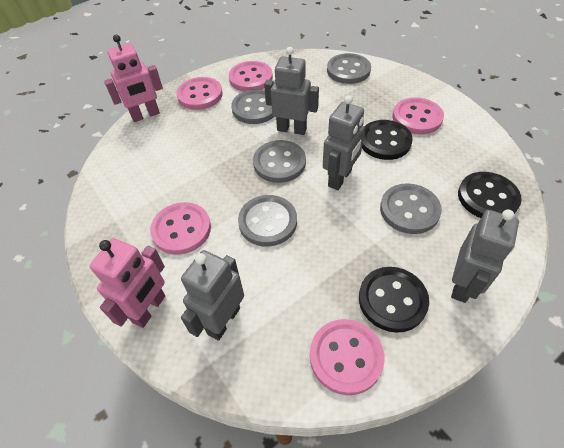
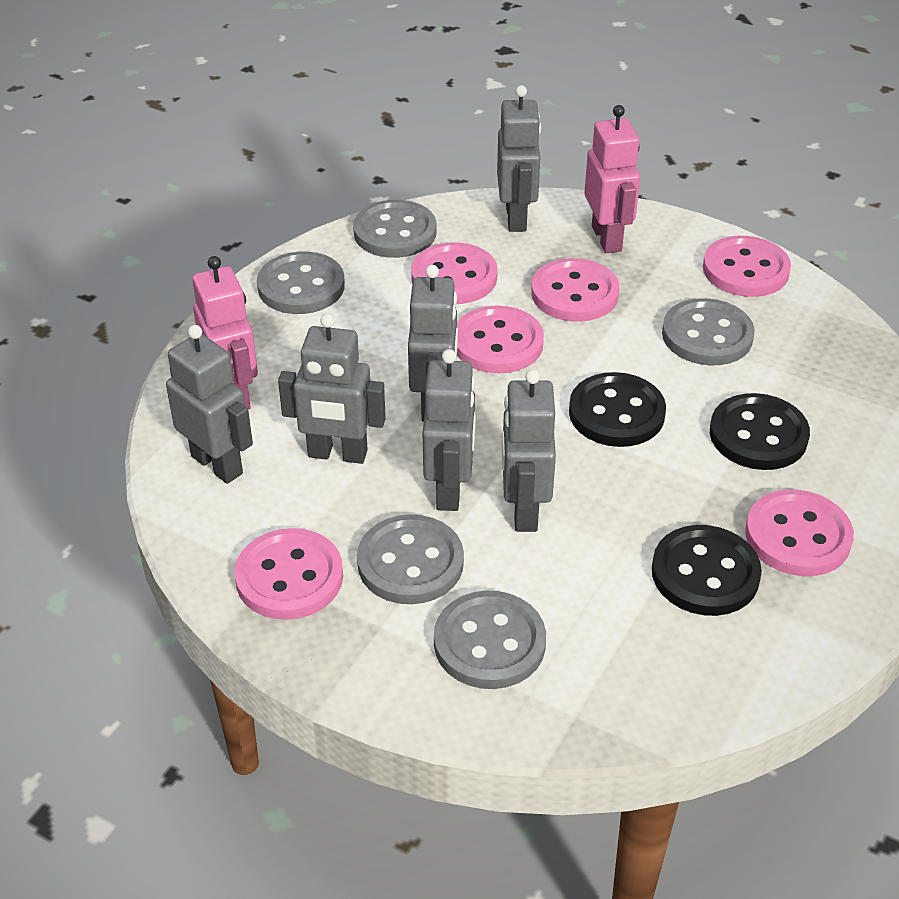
grey robot: [181,250,244,341] [264,47,319,135] [323,95,365,190] [451,209,519,303] = 4 -> [166,325,253,484] [278,314,386,464] [408,265,458,422] [423,349,476,511] [497,85,541,232] [502,369,556,532] = 6
pink button: [150,202,211,255] [176,77,223,110] [229,61,273,92] [310,319,384,395] [393,97,444,135] = 5 -> [235,528,343,620] [411,242,498,304] [457,305,544,373] [531,258,619,322] [703,236,791,297] [745,489,854,576] = 6

